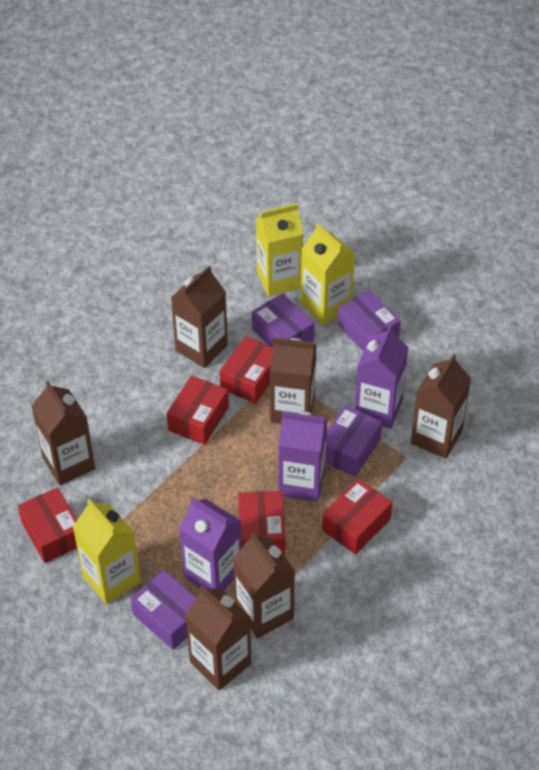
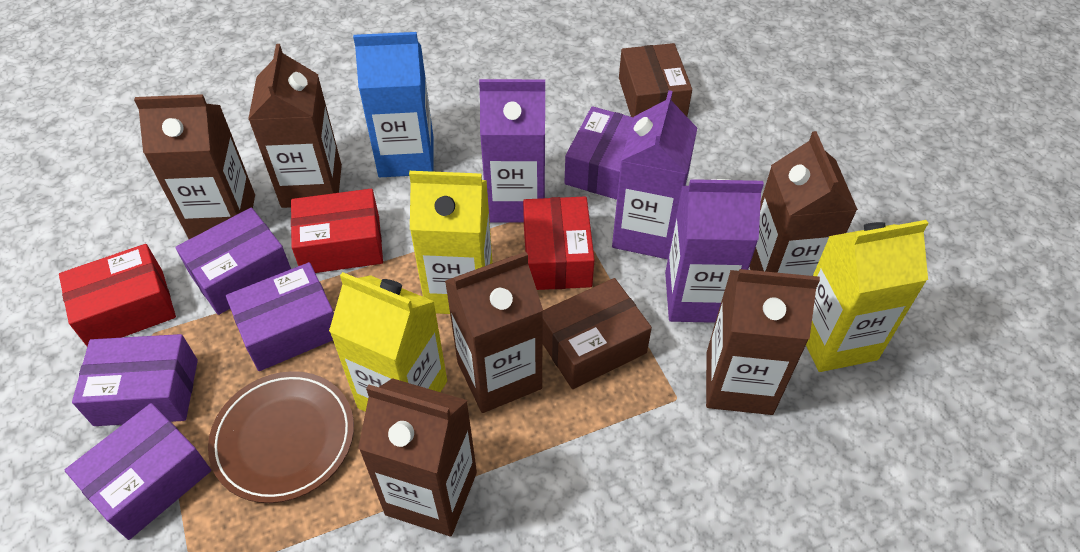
blue carton: none = 0 -> [353,32,433,177] = 1
brown box: none = 0 -> [542,278,652,389] [619,43,692,117] = 2
brown plate: none = 0 -> [208,371,354,503] = 1
purple box: [131,570,196,650] [252,293,314,347] [325,405,382,477] [337,290,401,352] = 4 -> [65,403,211,540] [72,334,198,426] [175,208,291,315] [226,262,334,371] [564,106,634,200] = 5
red box: [18,487,77,563] [167,376,229,445] [220,336,273,404] [238,491,285,555] [322,479,392,554] = 5 -> [59,244,176,347] [291,189,383,273] [523,197,595,290] = 3

